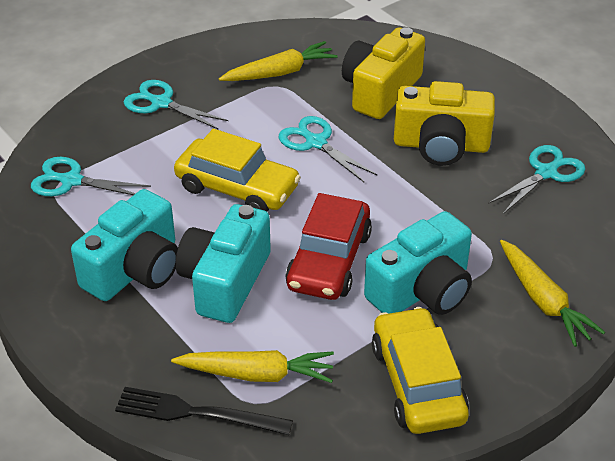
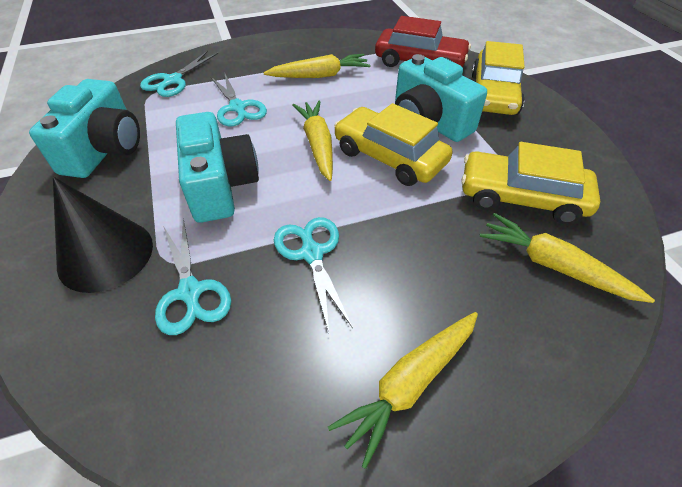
black cone: none = 0 -> [53,177,153,293] = 1
black fork: [115,387,293,435] = 1 -> none = 0
yellow camera: [342,27,425,119] [394,81,495,166] = 2 -> none = 0
yellow car: [174,129,301,212] [372,307,469,434] = 2 -> [334,103,453,186] [461,142,600,224] [471,41,525,115] = 3
yellow carrot: [171,350,334,383] [219,41,338,81] [500,240,605,347] = 3 -> [263,54,371,78] [293,101,333,181] [328,312,478,469] [480,213,655,303] = 4

